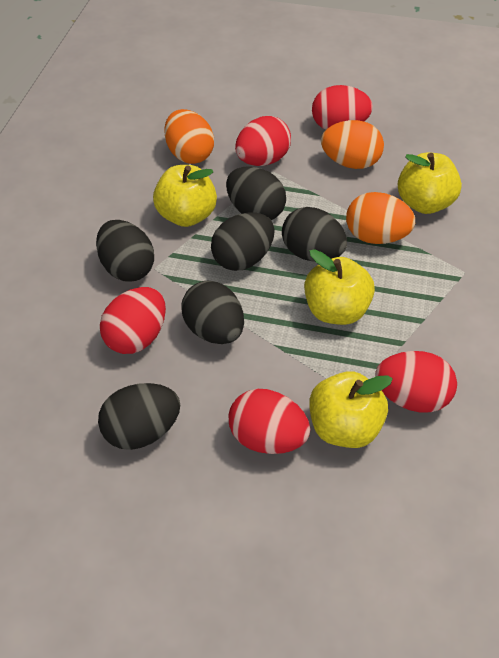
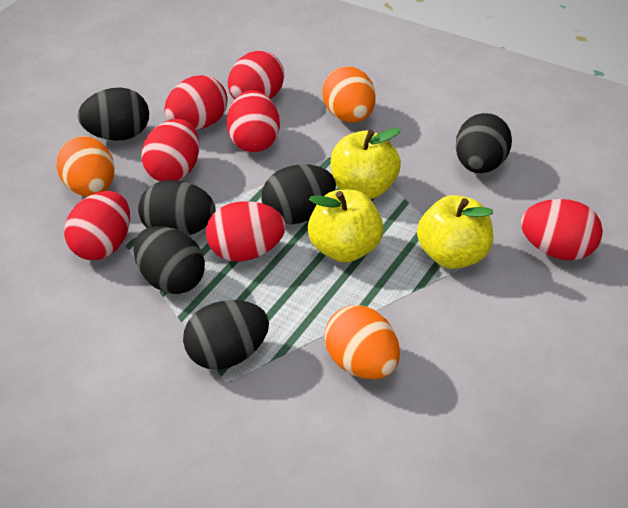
red egg: [100,287,166,354] [229,389,310,454] [235,116,291,166] [312,85,373,130] [375,351,457,412] = 5 -> [64,191,130,260] [141,119,199,181] [164,75,227,130] [206,201,285,262] [227,90,280,152] [228,51,284,99] [521,199,603,260] = 7
yellow apple: [153,165,217,227] [304,249,375,325] [309,371,393,448] [398,152,462,214] = 4 -> [308,190,384,263] [331,128,401,199] [417,195,493,269] = 3

